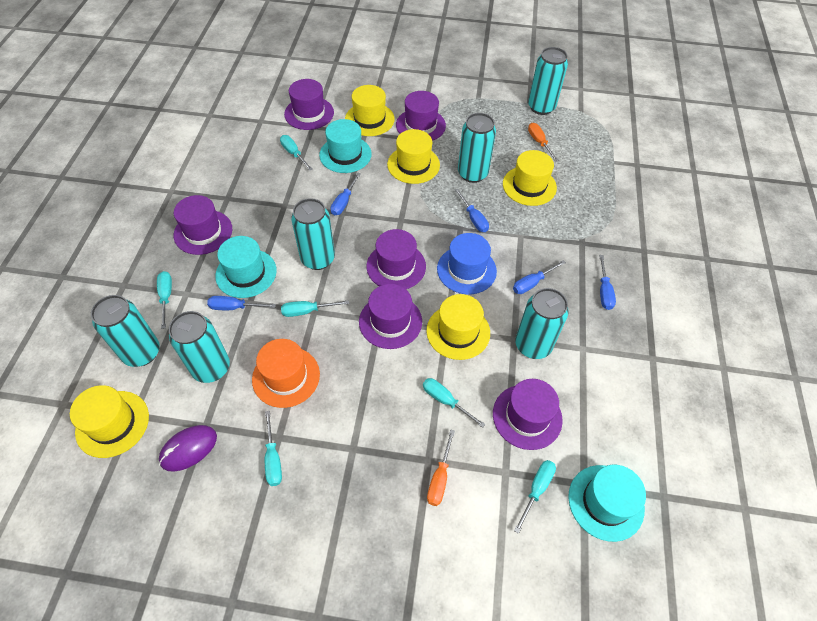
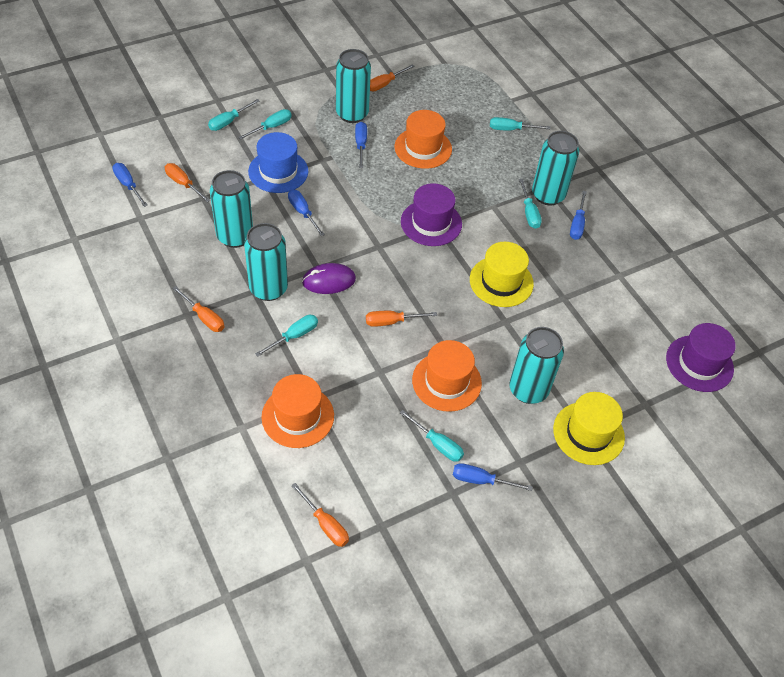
orange hat: [252,339,320,408] = 1 -> [262,374,334,448] [394,110,452,169] [412,340,482,412] = 3
orange screwdriver: [427,429,455,506] [528,123,559,161] = 2 -> [165,163,211,202] [172,286,224,332] [291,483,349,547] [366,311,437,327] [370,64,415,92] = 5
purple hat: [174,195,232,255] [284,79,334,130] [359,284,422,349] [366,229,426,289] [396,91,446,141] [493,379,563,450] = 6 -> [401,183,462,246] [666,323,736,392] = 2
turquoise can: [91,295,160,367] [169,311,230,383] [291,198,335,270] [458,113,496,183] [515,288,569,359] [528,47,568,115] = 6 -> [210,170,253,248] [244,223,288,301] [336,49,371,123] [509,327,564,404] [532,131,579,205] = 5
turquoise hat: [215,236,277,298] [319,119,372,173] [568,465,646,542] = 3 -> none = 0
yellow hat: [70,385,149,458] [345,85,395,136] [387,129,440,184] [426,294,490,360] [503,150,557,206] = 5 -> [470,242,534,307] [553,392,625,465] = 2

